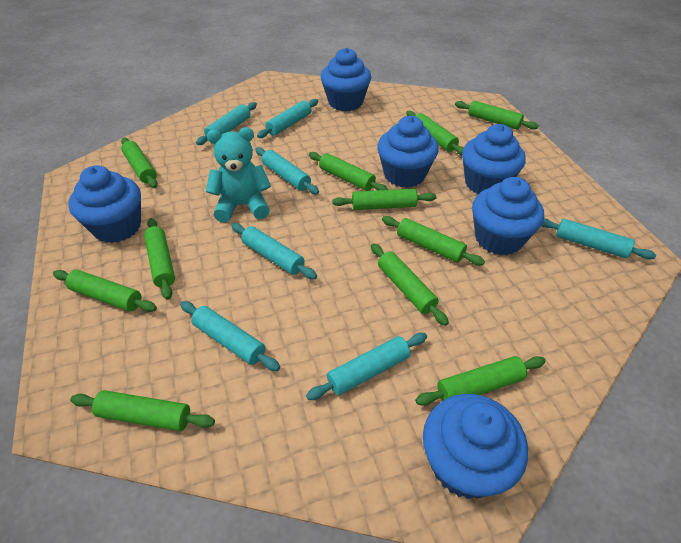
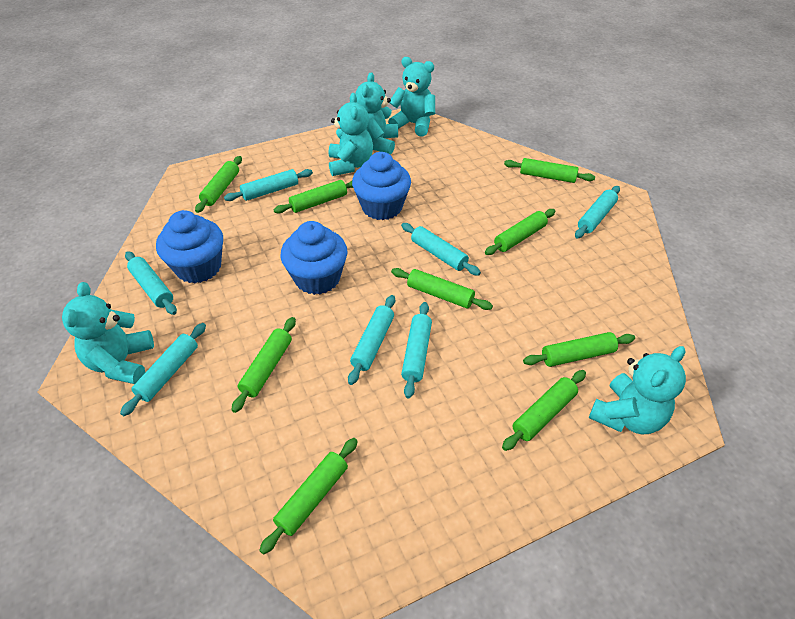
blue cupcake: [68,165,141,243] [321,48,371,111] [377,116,439,188] [423,394,528,499] [462,124,526,194] [472,177,544,255] = 6 -> [156,210,223,283] [280,221,348,295] [352,152,411,220] = 3
green rolling pin: [53,270,157,312] [70,390,215,431] [121,138,158,188] [144,218,175,300] [309,152,388,191] [332,189,437,210] [371,243,449,326] [382,216,485,266] [406,111,463,155] [415,356,546,406] [455,101,539,130] = 11 -> [195,156,242,213] [232,317,296,413] [259,438,358,554] [273,180,353,214] [391,268,493,310] [485,209,555,255] [502,370,586,451] [504,158,595,183] [523,332,635,367] = 9
turquoise teddy bear: [205,127,271,223] = 1 -> [62,282,154,384] [329,93,373,176] [355,72,398,154] [388,57,435,137] [589,346,686,434] = 5

